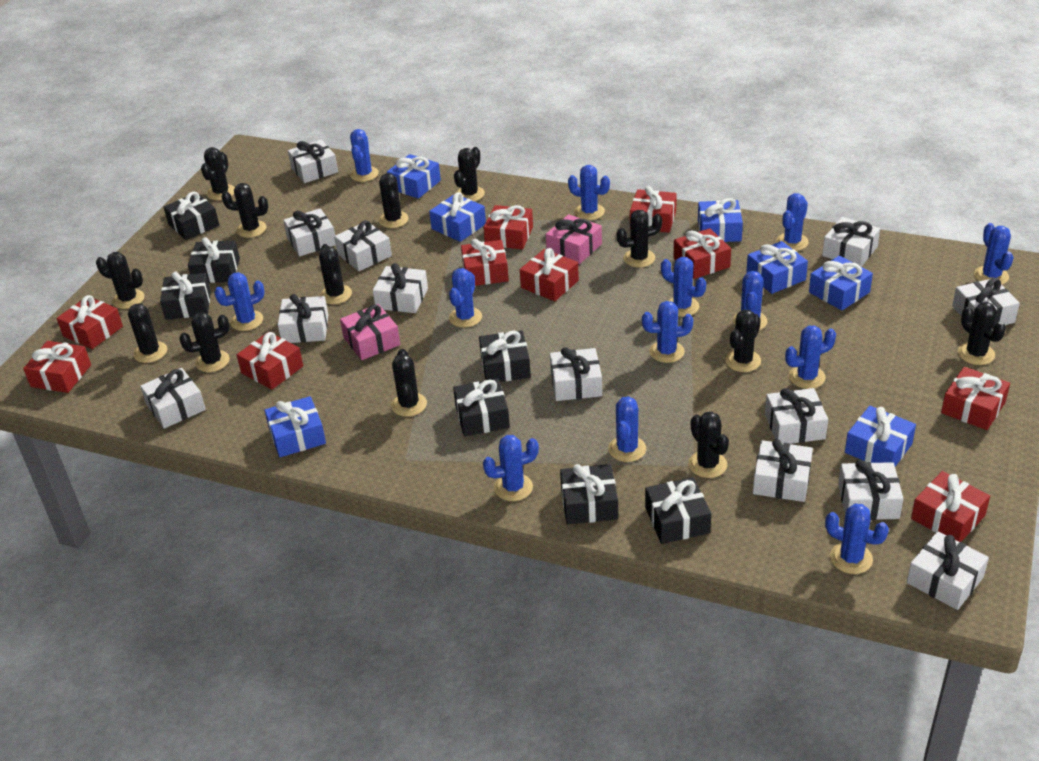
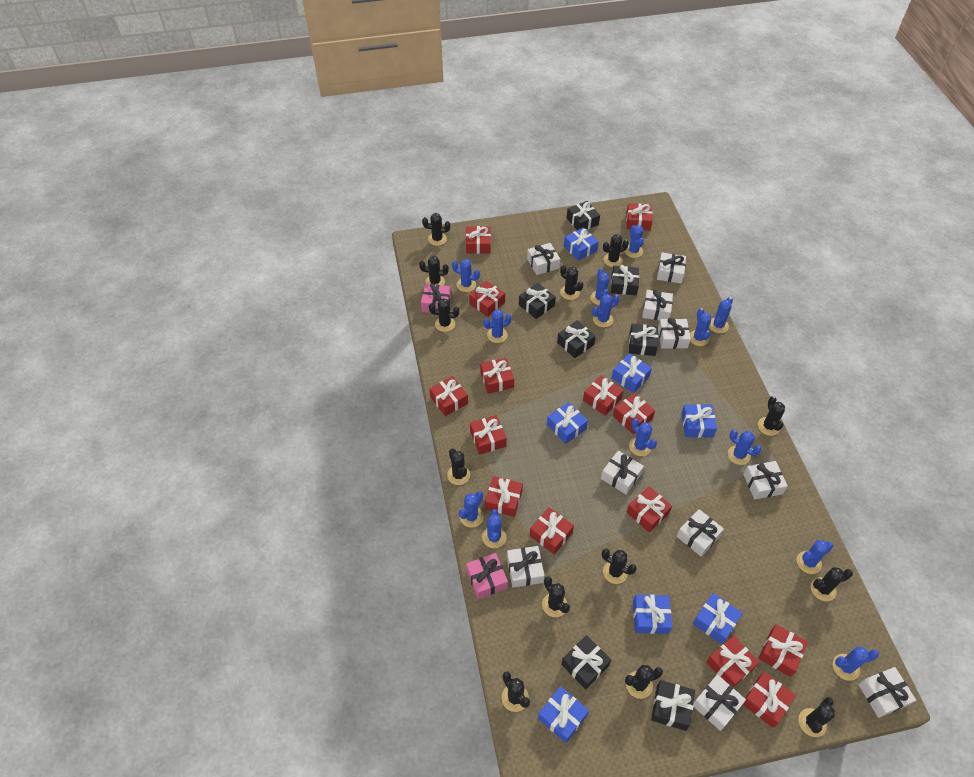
red gift: [23,341,91,393] [56,295,123,349] [237,332,303,390] [461,239,509,286] [483,205,533,249] [520,248,579,301] [630,186,677,233] [673,228,731,279] [911,471,990,542] [941,367,1010,430] = 10 -> [429,376,468,416] [466,226,491,254] [469,281,505,317] [470,415,507,455] [480,358,514,394] [485,476,523,517] [529,507,574,554] [583,375,624,416] [613,393,655,434] [626,203,653,231] [626,486,672,532] [706,636,759,687] [743,672,796,728] [758,624,808,677] = 14
white gift: [140,368,206,429] [278,294,328,343] [283,208,336,257] [288,140,338,183] [334,220,392,271] [373,263,428,313] [550,347,602,401] [753,439,813,502] [765,388,828,444] [822,217,880,267] [838,460,903,520] [907,531,989,610] [952,278,1020,326] = 13 -> [507,546,545,588] [527,243,560,275] [601,451,644,494] [642,290,673,321] [657,253,686,283] [658,318,691,349] [677,509,724,556] [693,674,746,731] [743,461,788,499] [858,667,916,718] = 10

